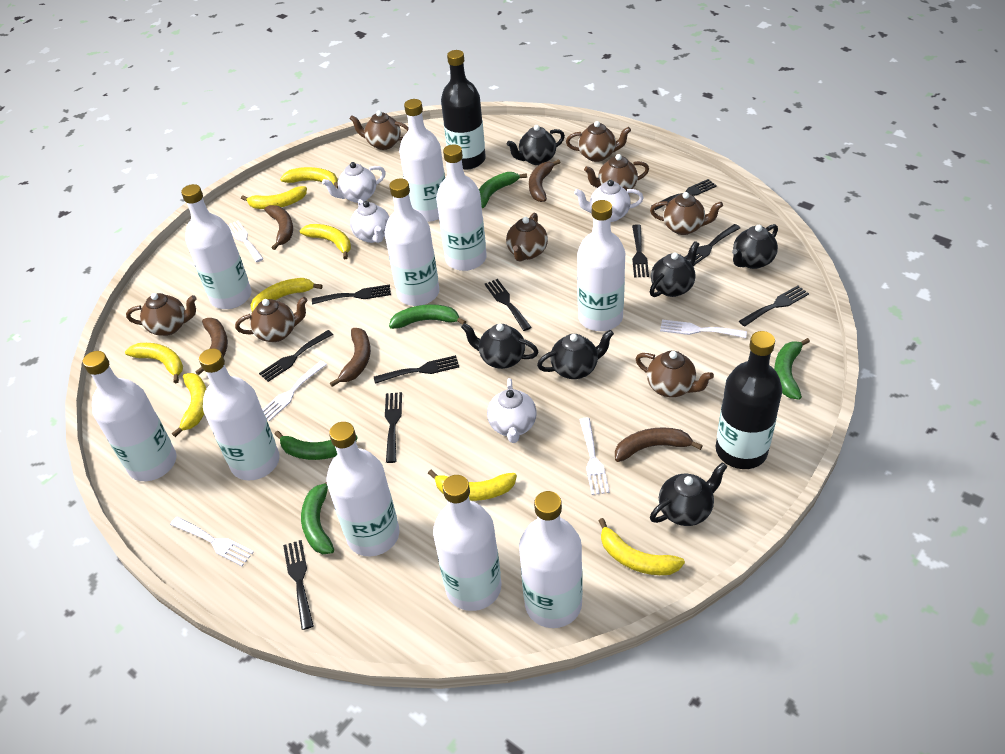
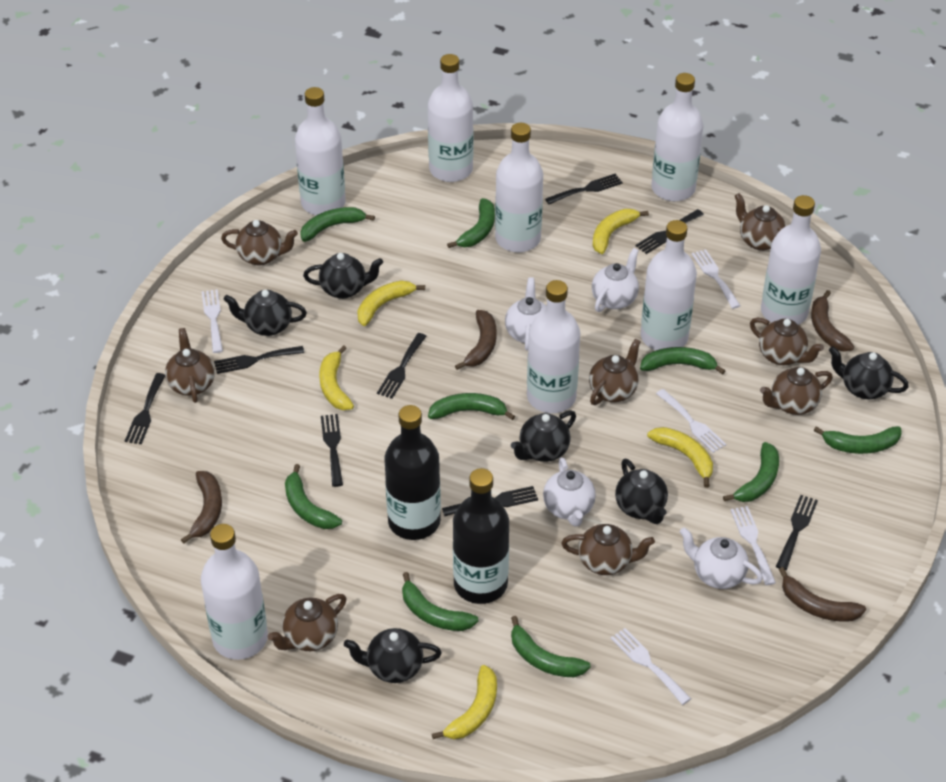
black fork: [259,330,333,382] [283,540,314,630] [312,284,391,305] [374,355,459,384] [385,392,402,463] [485,279,532,331] [632,224,649,277] [651,179,717,210] [684,224,740,265] [739,286,809,327] = 10 -> [125,373,165,444] [214,346,304,374] [321,414,343,487] [377,333,426,399] [442,486,538,516] [545,174,623,204] [635,209,704,254] [776,495,818,570] = 8
brown banana: [195,318,228,375] [265,205,293,250] [330,328,371,387] [529,159,561,202] [615,427,703,462] = 5 -> [181,471,222,544] [455,310,497,370] [779,567,866,622] [811,290,854,351] = 4
green banana: [275,431,358,460] [301,482,334,554] [389,304,466,329] [479,172,527,208] [774,338,810,400] = 5 -> [285,464,342,529] [300,207,375,242] [402,572,478,631] [428,393,515,420] [447,198,495,248] [511,616,591,677] [640,347,725,375] [723,442,779,502] [814,426,902,454] = 9
white bottle: [83,351,177,481] [181,184,252,309] [199,348,280,480] [326,422,399,556] [385,178,440,306] [399,99,445,222] [433,475,502,611] [436,144,487,271] [519,491,583,628] [577,200,625,331] = 10 -> [201,524,268,660] [295,87,346,215] [428,54,473,182] [495,123,543,252] [527,280,580,413] [641,220,697,350] [651,73,703,201] [761,195,821,325] = 8
yellow banana: [125,343,183,383] [172,373,206,437] [241,186,307,209] [251,278,322,312] [280,167,338,188] [300,224,351,259] [428,470,517,501] [598,518,685,575] = 8 -> [319,345,354,410] [357,280,425,326] [432,665,497,739] [593,209,649,254] [647,427,713,488] = 5

